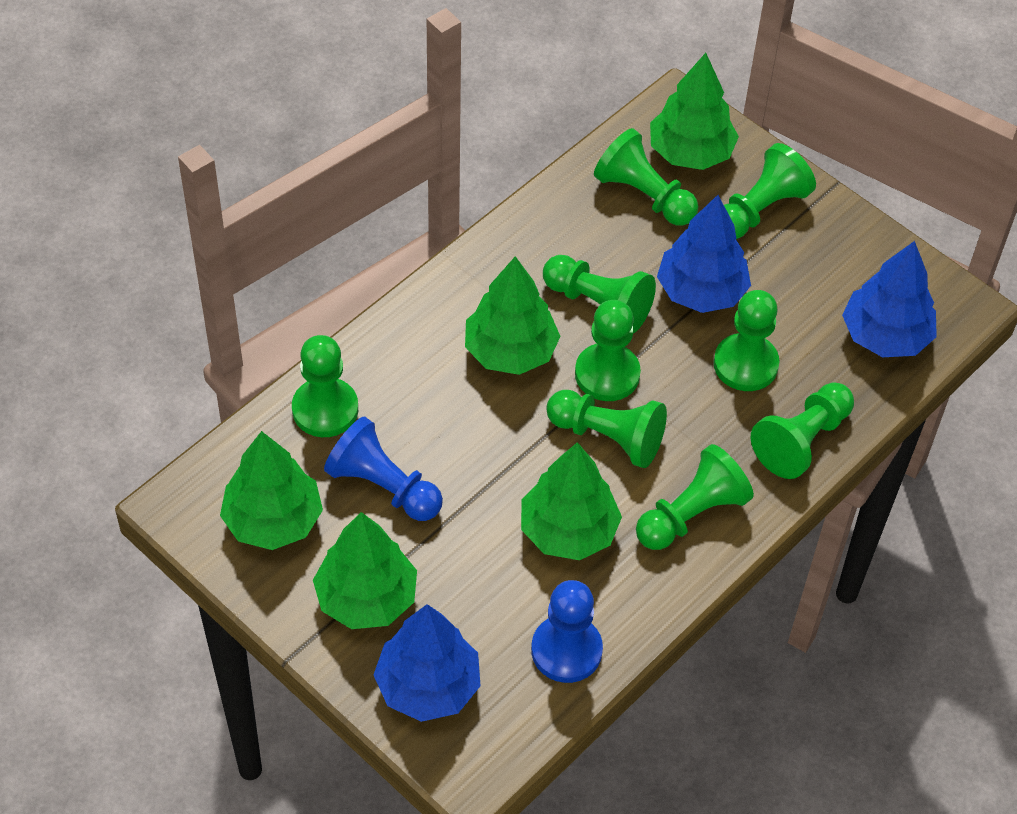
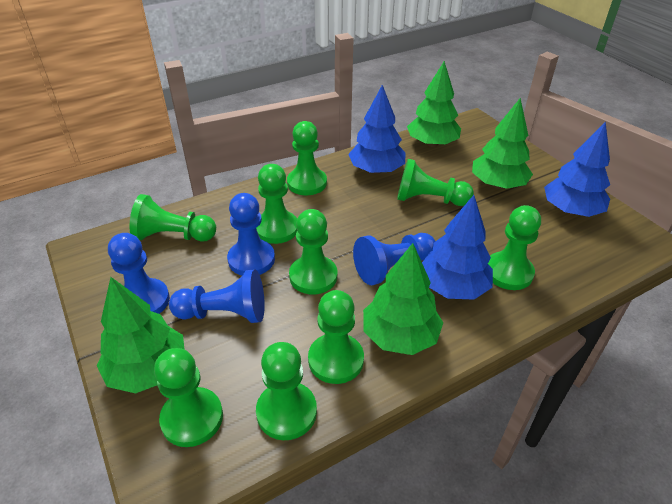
blue pawn: [324,416,443,521] [531,580,603,683] = 2 -> [108,233,170,314] [169,269,265,323] [227,193,275,276] [353,233,435,285] = 4
green tree: [220,431,323,550] [313,512,417,629] [465,256,561,375] [521,442,622,560] [650,53,739,170] = 5 -> [97,277,184,394] [363,243,443,355] [407,61,461,147] [472,98,533,189] = 4

